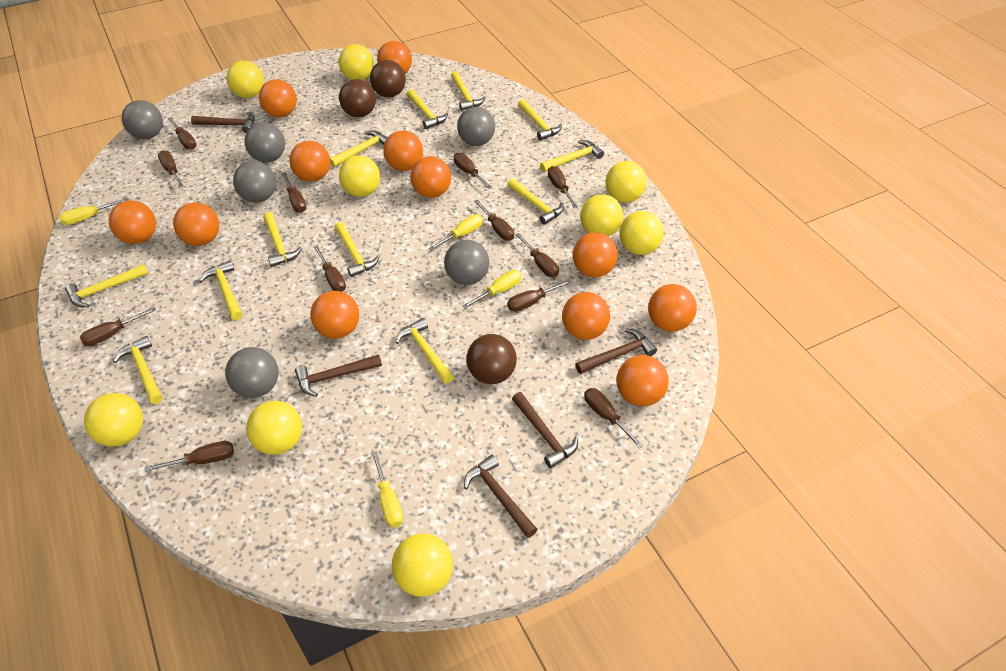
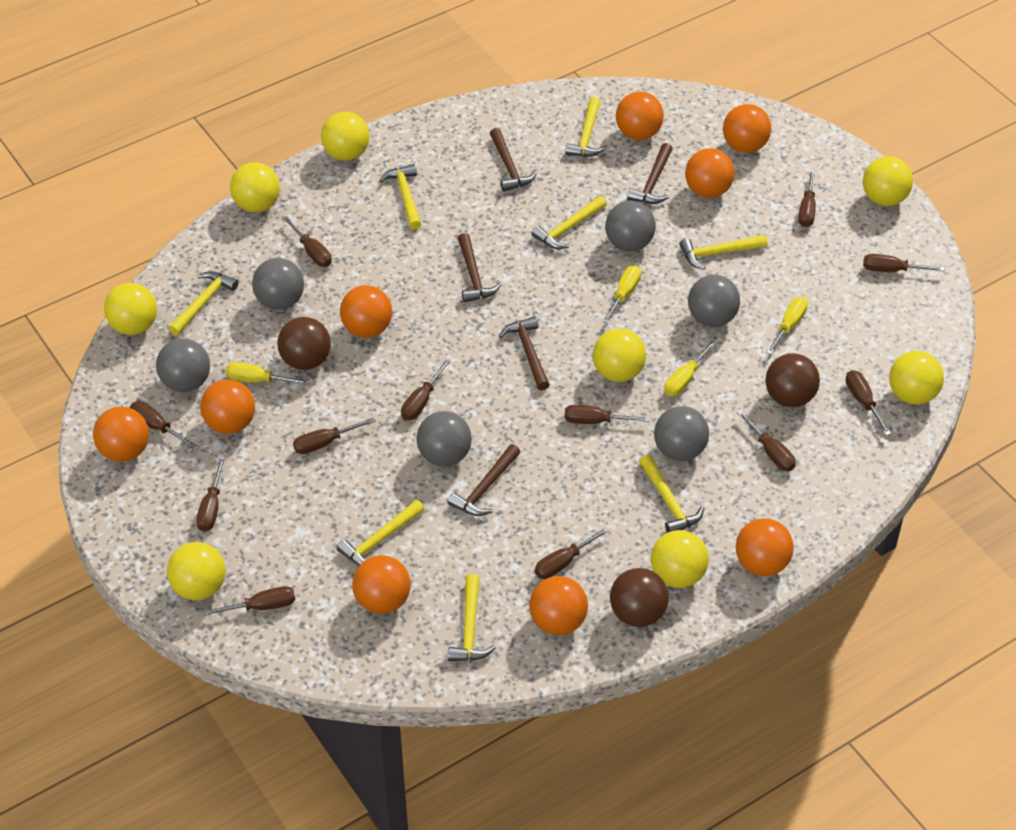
orange ball: [109,200,156,244] [173,202,219,246] [259,79,297,117] [289,141,330,182] [310,291,359,339] [377,41,412,74] [383,130,423,171] [410,156,451,198] [562,292,610,340] [573,232,618,277] [617,355,669,407] [648,284,697,332] = 12 -> [93,407,149,462] [200,380,255,434] [340,285,392,338] [352,555,411,614] [529,576,588,635] [616,92,664,140] [685,148,735,198] [723,104,771,153] [736,518,794,576] = 9
yellow ball: [84,393,143,447] [227,61,264,98] [246,401,302,455] [339,44,374,80] [339,155,380,197] [392,533,453,597] [580,194,623,237] [605,161,647,203] [620,211,664,255] = 9 -> [104,283,157,335] [167,542,226,600] [230,162,280,212] [321,112,370,161] [593,329,646,382] [651,530,709,588] [863,156,913,206] [889,351,944,405] = 8
yellow hammer: [65,264,148,307] [113,336,162,404] [199,260,242,320] [263,212,302,267] [330,130,388,167] [335,222,379,277] [395,318,454,383] [407,89,448,129] [451,71,485,111] [507,178,564,225] [518,99,562,141] [540,140,604,172] = 12 -> [168,271,239,336] [337,500,424,565] [379,164,421,230] [448,574,496,661] [531,196,607,249] [565,97,605,157] [639,455,704,533] [679,235,768,270] = 8

